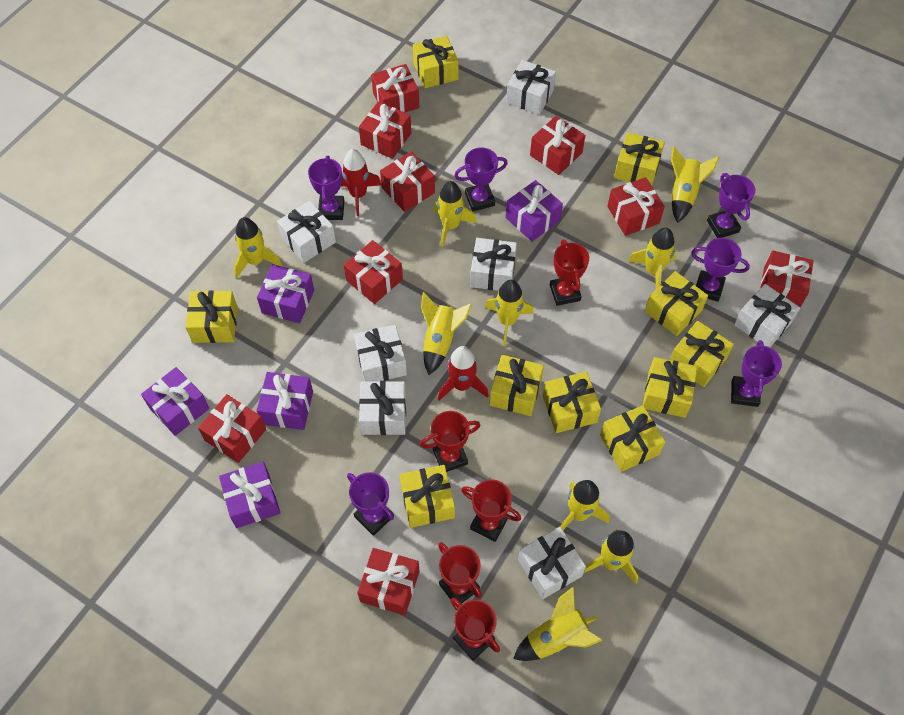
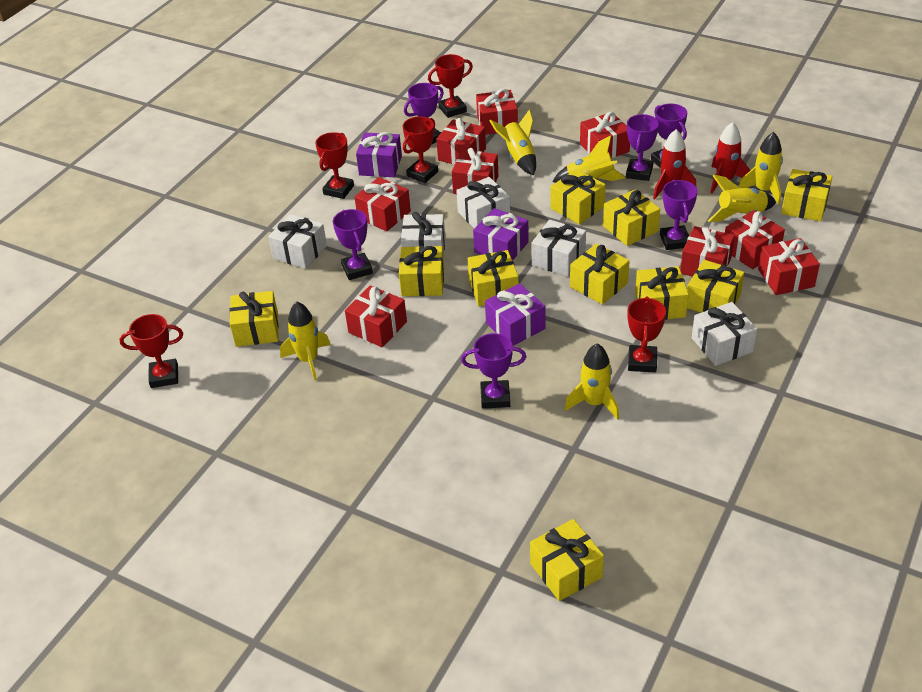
purple gift: [141,367,210,436] [219,462,280,528] [257,264,314,323] [257,372,313,430] [505,180,563,242] = 5 -> [356,132,402,177] [473,208,529,261] [485,283,546,346] = 3
white gift: [277,201,336,263] [354,325,407,381] [359,381,406,435] [470,238,517,291] [506,60,556,115] [518,527,586,599] [734,284,800,347] = 7 -> [268,214,327,269] [401,212,445,259] [456,177,510,228] [531,220,586,277] [692,302,757,366] = 5
yellow rocket: [234,217,282,278] [421,292,472,375] [433,181,477,247] [485,280,533,346] [513,587,603,661] [560,480,610,530] [584,530,638,584] [628,227,677,289] [671,146,719,223] = 9 -> [280,302,331,380] [490,110,536,175] [552,135,626,183] [565,343,619,420] [708,175,776,222] [739,132,783,205] = 6

